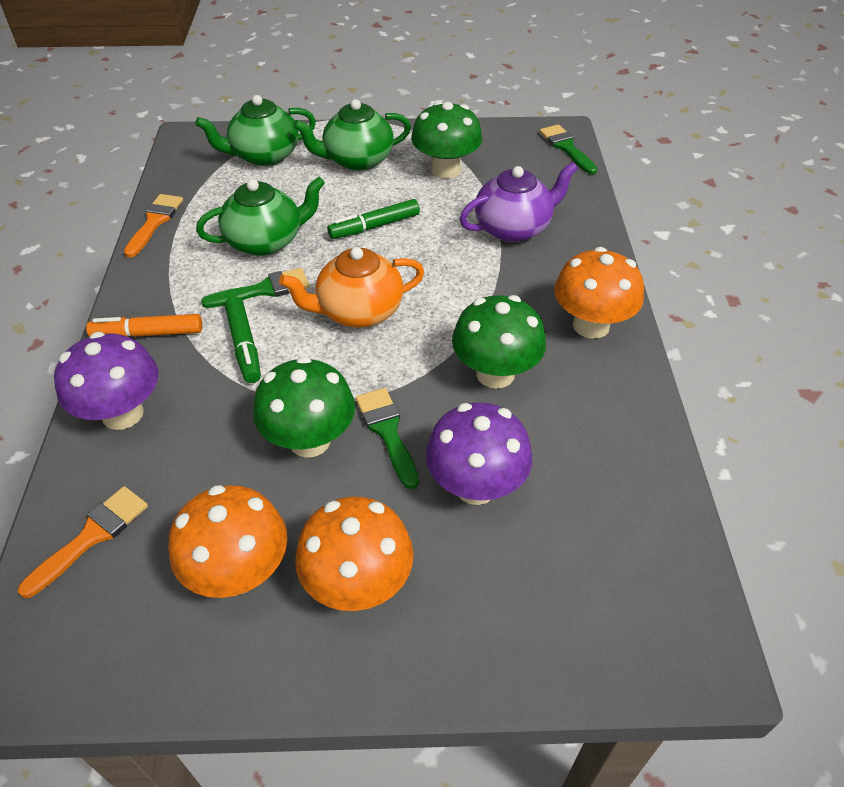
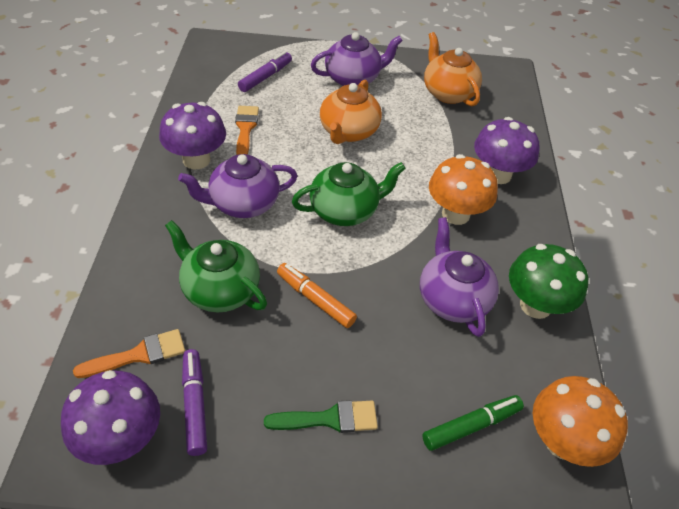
green brush: [201,268,309,308] [356,388,419,489] [539,125,598,175] = 3 -> [264,400,378,433] = 1
green marker: [225,296,261,383] [327,199,420,239] = 2 -> [422,395,524,451] = 1
green mushroom: [253,356,355,458] [411,101,482,179] [452,295,546,389] = 3 -> [509,244,588,319] = 1
green teapot: [195,95,316,166] [196,177,325,256] [293,99,411,171] = 3 -> [165,220,267,312] [292,162,406,226] = 2
orange mushroom: [168,485,287,598] [295,497,414,611] [554,247,644,339] = 3 -> [429,154,498,225] [533,376,628,467] = 2
orange teapot: [279,247,424,328] = 1 -> [320,80,382,144] [424,32,482,106] = 2
purple marker: none = 0 -> [182,349,207,456] [238,51,292,92] = 2
purple mushroom: [54,332,159,430] [425,402,532,505] = 2 -> [61,370,160,465] [159,102,226,169] [474,117,539,184] = 3
purple teapot: [460,162,578,242] = 1 -> [178,154,297,218] [311,32,403,86] [420,217,499,337] = 3

